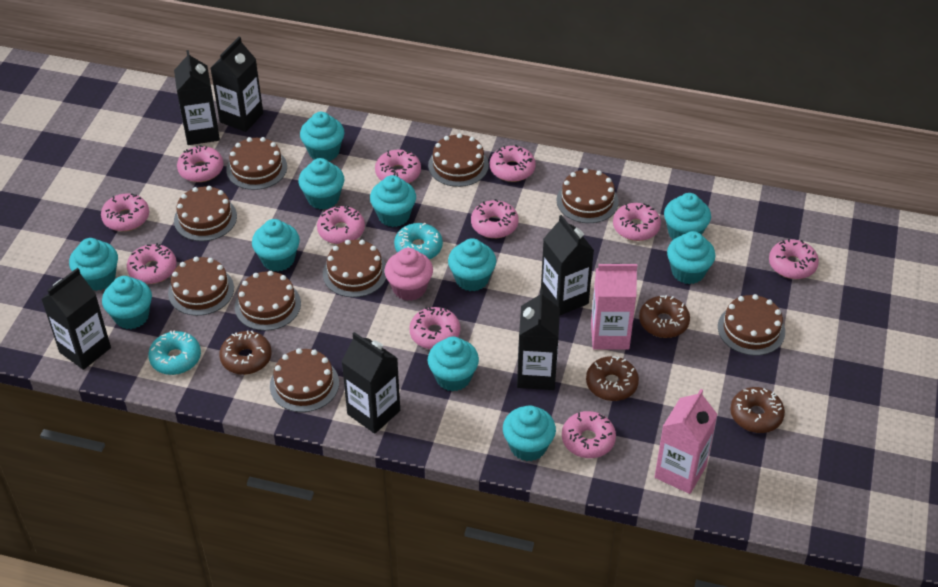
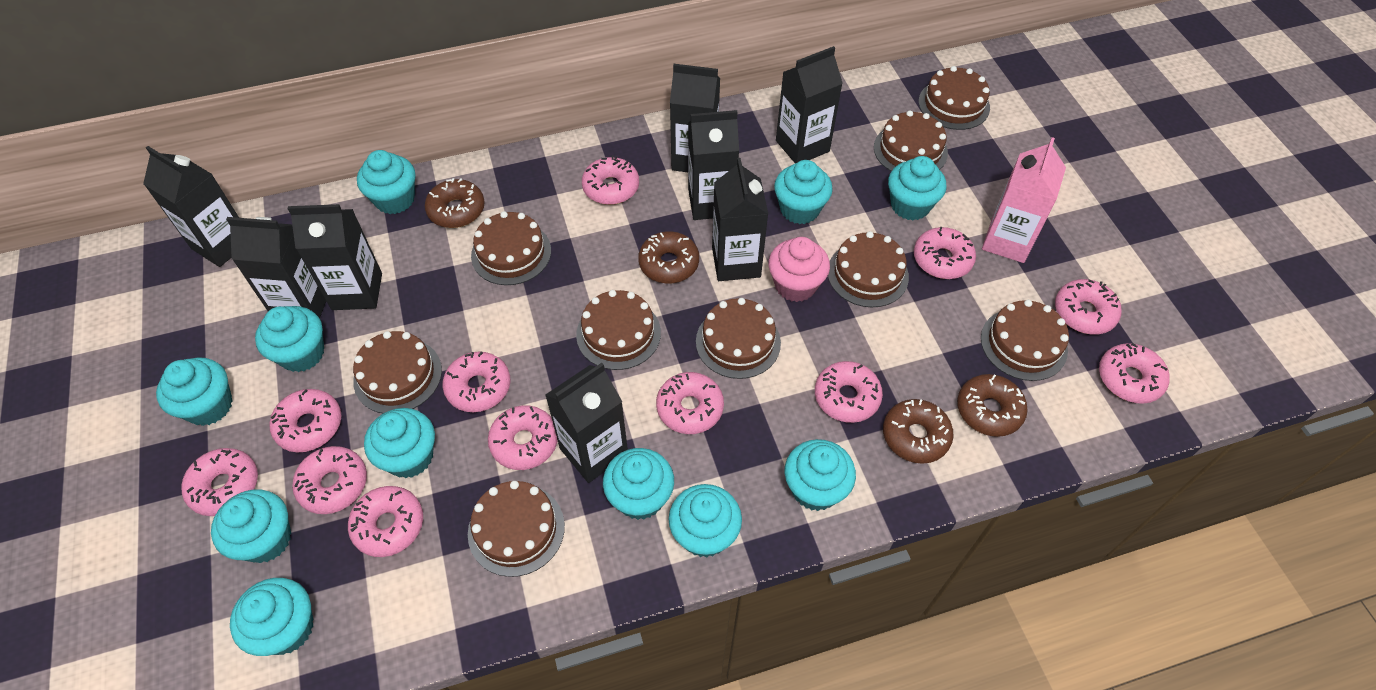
black carton: [41,268,111,370] [174,50,220,145] [211,37,263,132] [341,332,400,434] [517,290,560,390] [541,215,594,315] = 6 -> [143,146,239,267] [226,217,326,318] [287,204,382,310] [545,363,628,483] [670,64,720,172] [688,110,739,220] [712,158,768,281] [776,46,843,163] = 8
pink carton: [591,264,637,350] [655,389,718,494] = 2 -> [982,137,1066,263] = 1
pink donut: [101,193,149,231] [127,243,177,284] [177,145,224,182] [317,205,365,244] [375,149,421,183] [409,307,460,349] [471,199,518,238] [490,145,536,182] [562,411,616,458] [613,203,661,241] [769,239,819,279] = 11 -> [181,448,258,516] [269,389,341,453] [292,446,367,514] [348,486,423,557] [442,352,510,412] [488,405,558,470] [582,156,639,205] [656,372,724,434] [815,361,883,423] [914,227,976,279] [1055,279,1122,334] [1099,343,1170,404] = 12
turquoise donut: [148,331,201,375] [394,223,443,260] = 2 -> none = 0

